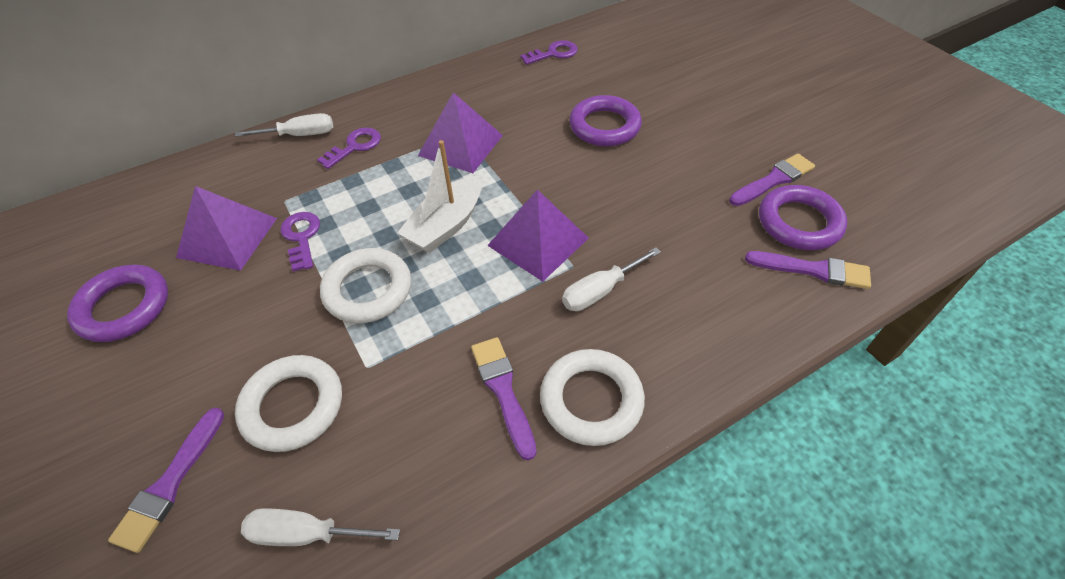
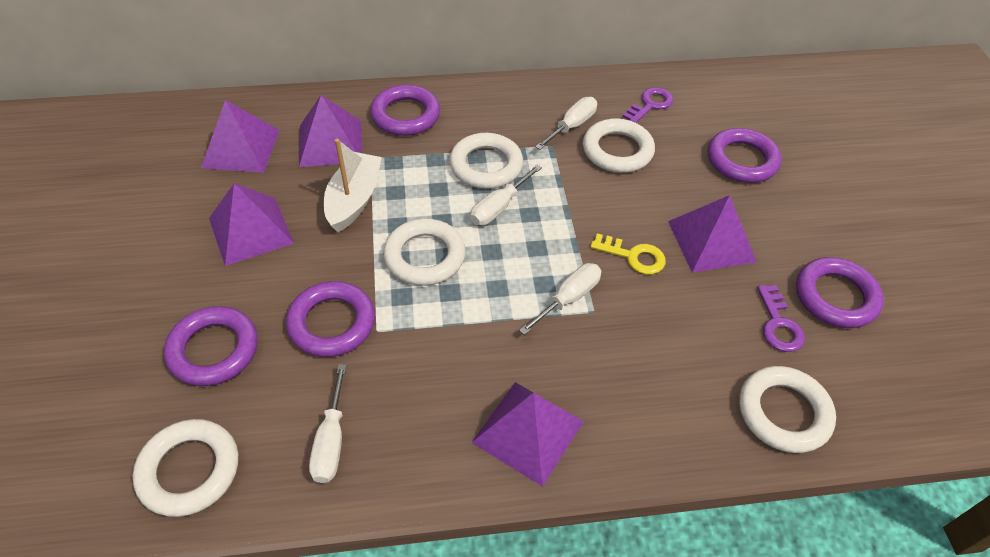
purple brush: [108,407,224,553] [471,337,537,460] [729,154,815,206] [745,251,871,289] = 4 -> none = 0
purple key: [280,212,320,272] [317,128,381,169] [521,40,578,65] = 3 -> [623,87,673,123] [757,285,805,352] = 2
purple pyramid: [176,186,277,271] [418,92,503,173] [487,189,589,282] = 3 -> [201,100,280,173] [209,183,294,266] [299,95,362,167] [471,382,584,487] [668,195,757,273] = 5
purple ring: [67,265,168,342] [569,95,642,146] [759,185,847,250] = 3 -> [164,306,258,386] [286,281,375,357] [370,85,440,136] [708,128,782,183] [796,257,884,328] = 5
white ring: [235,355,342,452] [320,248,411,323] [540,349,645,446] = 3 -> [133,419,238,517] [383,219,466,286] [449,133,523,189] [583,118,655,173] [739,366,836,453] = 5
white screwdriver: [235,113,333,137] [241,508,400,546] [562,247,661,311] = 3 -> [309,364,346,483] [470,165,542,225] [519,263,601,335] [535,97,597,150] = 4
yellow key: none = 0 -> [590,233,666,274] = 1

